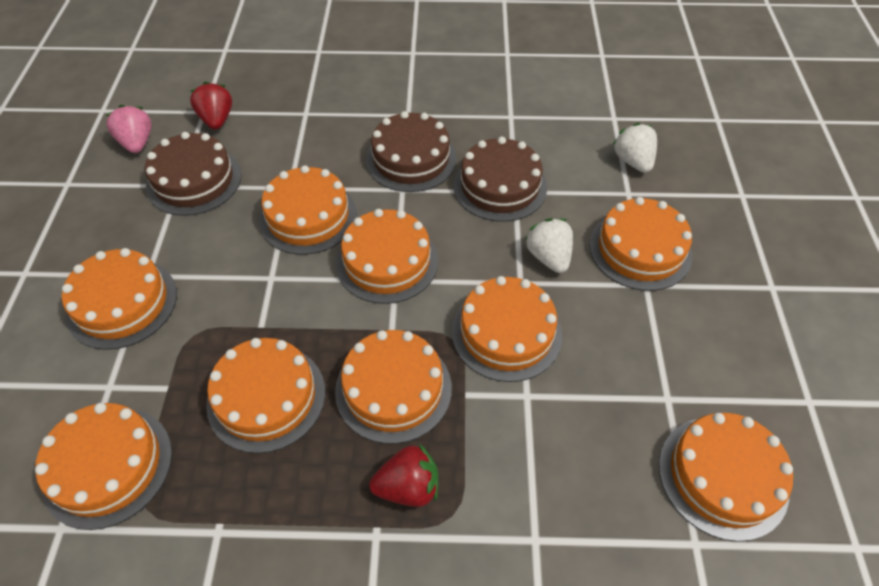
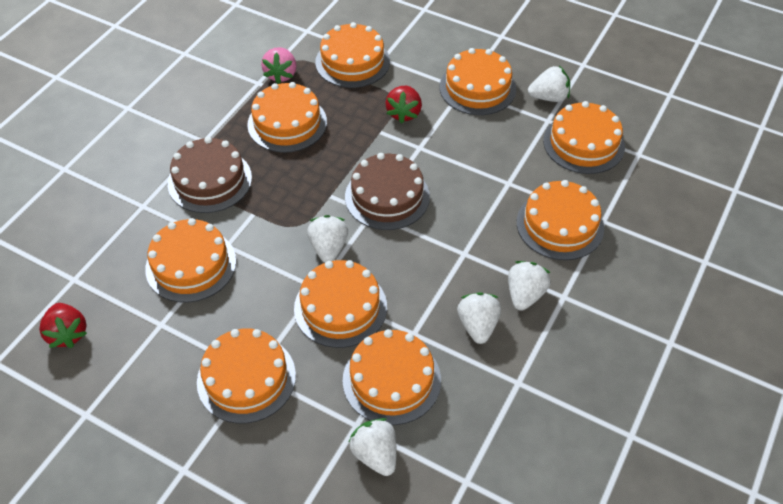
brown cake: [145,132,241,216] [366,111,457,192] [453,137,547,222] = 3 -> [168,137,252,213] [345,153,430,230] = 2
white strawberry: [525,218,573,273] [613,123,657,173] = 2 -> [307,215,348,263] [349,418,397,476] [457,292,501,344] [508,261,550,311] [528,66,570,102] = 5

